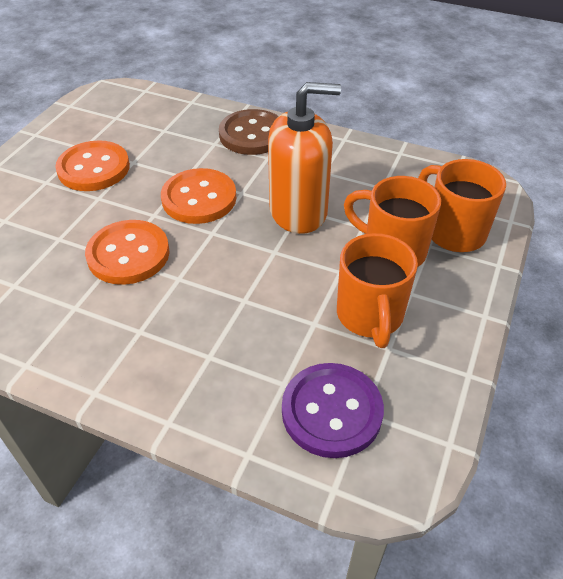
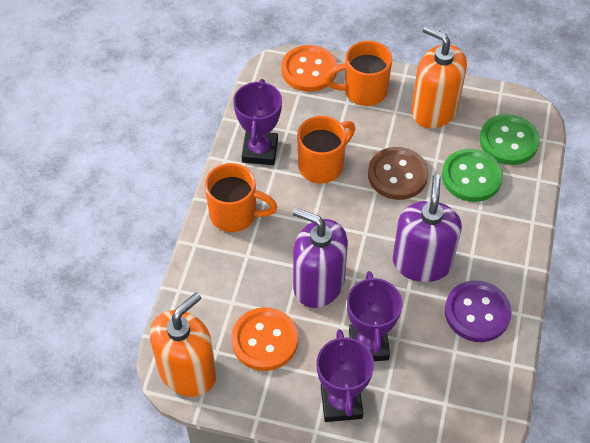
green button: none = 0 -> [442,149,503,202] [480,114,540,165] = 2
orange button: [55,140,130,191] [85,220,170,285] [161,168,236,224] = 3 -> [231,307,298,371] [281,45,337,92] = 2
orange soap dispenser: [268,82,341,234] = 1 -> [150,292,216,397] [411,26,467,128] = 2
purple soap dispenser: none = 0 -> [293,208,348,308] [393,174,462,282] = 2
purple trophy: none = 0 -> [233,79,282,165] [317,329,374,422] [347,271,402,361] = 3

